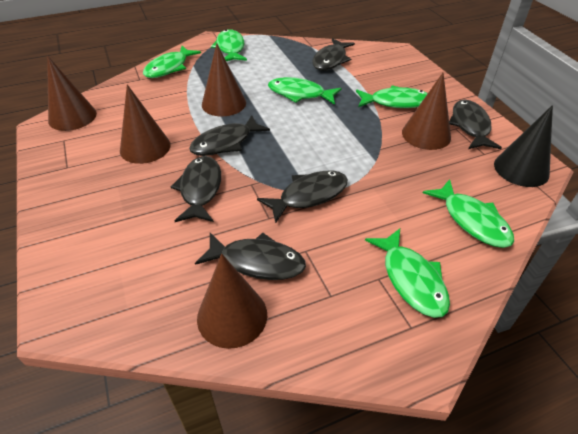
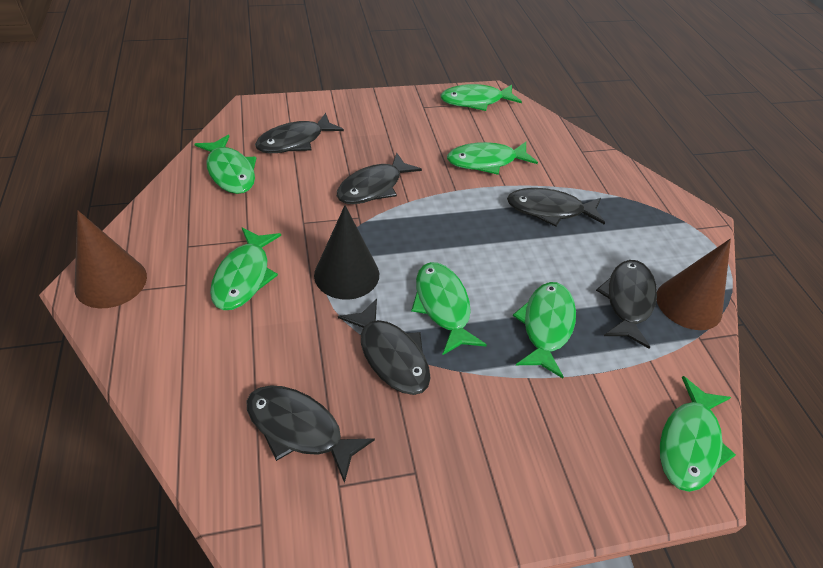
brown cone: [47,56,97,131] [120,84,171,164] [197,254,267,349] [202,43,246,116] [402,73,451,150] = 5 -> [74,210,147,308] [657,239,731,330] = 2
green fish: [143,46,201,78] [211,29,247,61] [268,77,342,105] [356,85,428,108] [365,228,450,318] [423,179,514,248] = 6 -> [194,135,256,194] [210,227,281,310] [411,262,487,355] [440,84,522,111] [447,142,538,175] [513,282,576,378] [660,376,736,492] = 7

